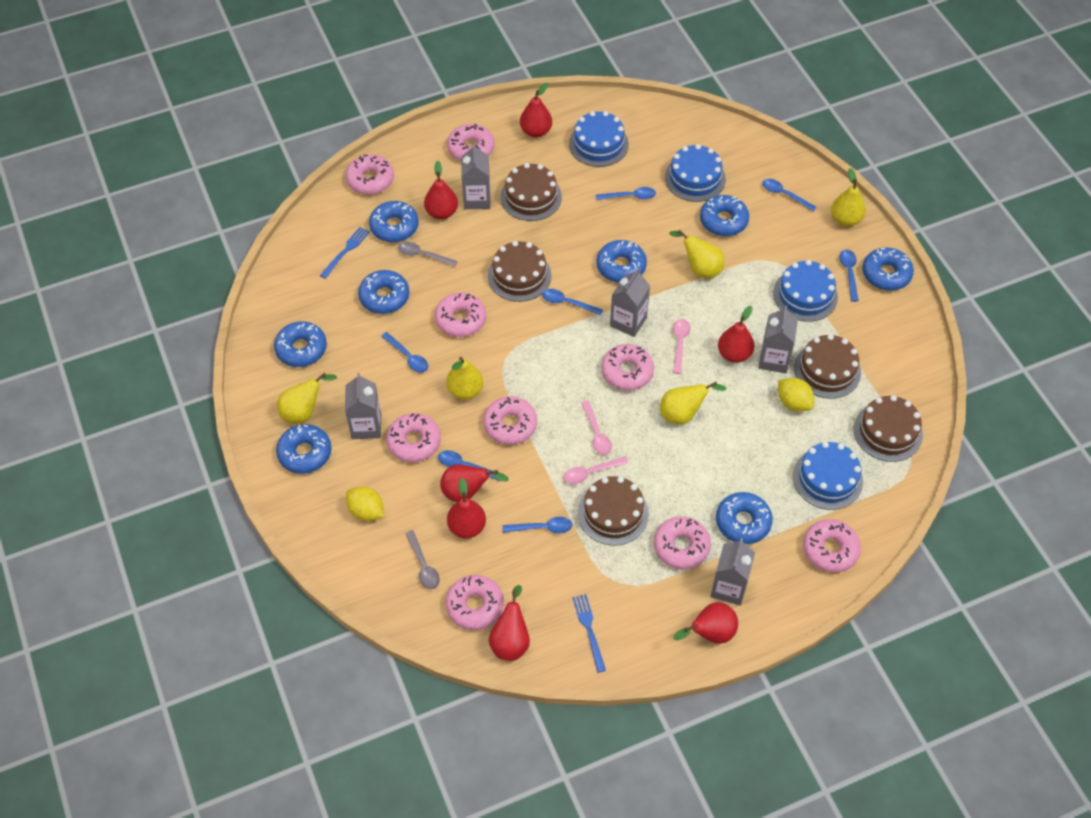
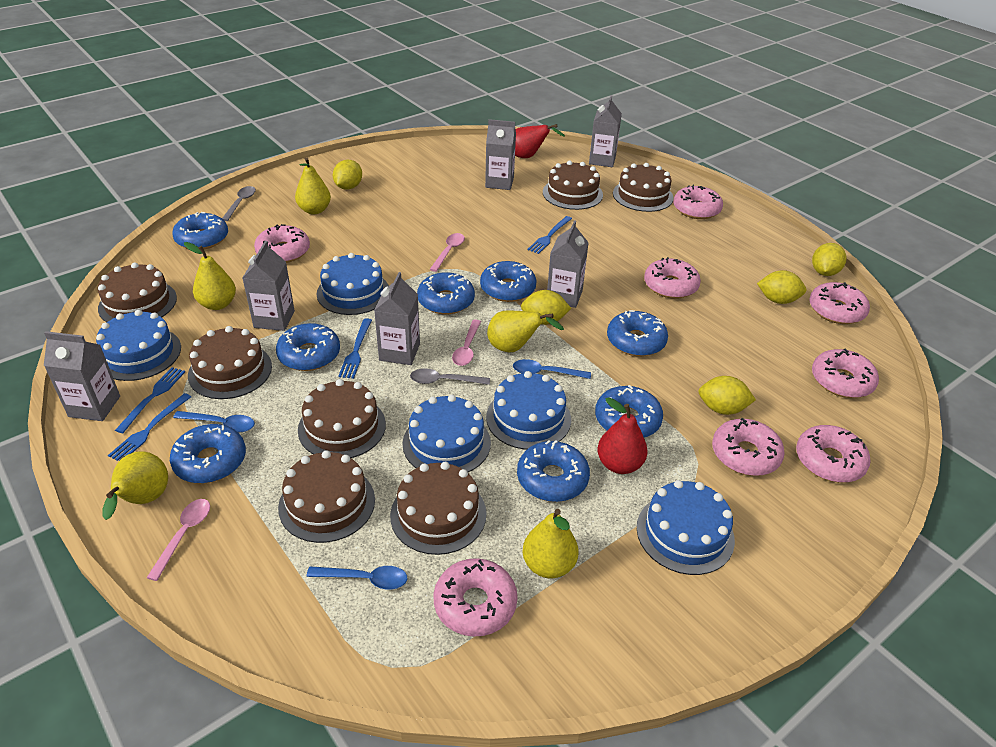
blue cake: [569,111,629,167] [665,144,726,202] [773,260,838,322] [793,442,863,510] = 4 -> [96,310,181,381] [317,253,389,315] [402,395,491,472] [486,371,571,450] [637,480,735,575] = 5
blue fork: [320,227,370,279] [573,594,606,673] = 2 -> [108,393,191,461] [115,367,185,433] [338,318,372,379] [527,216,572,254] = 4
blue spoon: [381,332,428,373] [438,450,500,481] [502,517,573,533] [542,289,603,316] [596,187,656,200] [762,179,816,211] [839,249,859,302] = 7 -> [173,411,255,432] [307,566,407,590] [513,359,591,379] = 3
brown cake: [488,241,551,302] [500,163,562,221] [578,476,649,546] [794,334,861,399] [854,395,923,462] = 5 -> [98,262,177,322] [188,326,272,399] [278,450,375,543] [298,379,386,458] [390,462,487,555] [543,161,603,210] [613,163,674,212] = 7
grey carton: [345,373,381,439] [462,143,490,209] [610,268,650,337] [710,538,755,606] [758,305,798,373] = 5 -> [44,331,120,421] [242,241,295,331] [374,272,420,365] [485,119,516,190] [547,221,589,308] [589,95,622,167] = 6
pink donut: [346,155,394,195] [386,413,441,462] [435,293,486,337] [446,575,504,630] [447,124,495,161] [483,396,537,445] [601,344,654,391] [654,516,711,569] [803,519,861,573] = 9 -> [254,224,310,263] [433,558,518,637] [644,257,701,299] [673,185,723,219] [712,418,785,476] [796,425,870,483] [809,282,870,324] [812,349,879,398] = 8
red pear: [424,161,458,219] [440,464,509,502] [447,478,486,538] [489,585,530,661] [520,83,552,137] [673,602,738,644] [718,306,754,363] = 7 -> [515,124,565,158] [597,397,648,474] = 2
yellow lemon: [346,486,384,521] [778,378,814,411] = 2 -> [333,160,362,190] [521,290,571,325] [699,376,756,415] [757,270,806,304] [812,243,846,276] = 5

